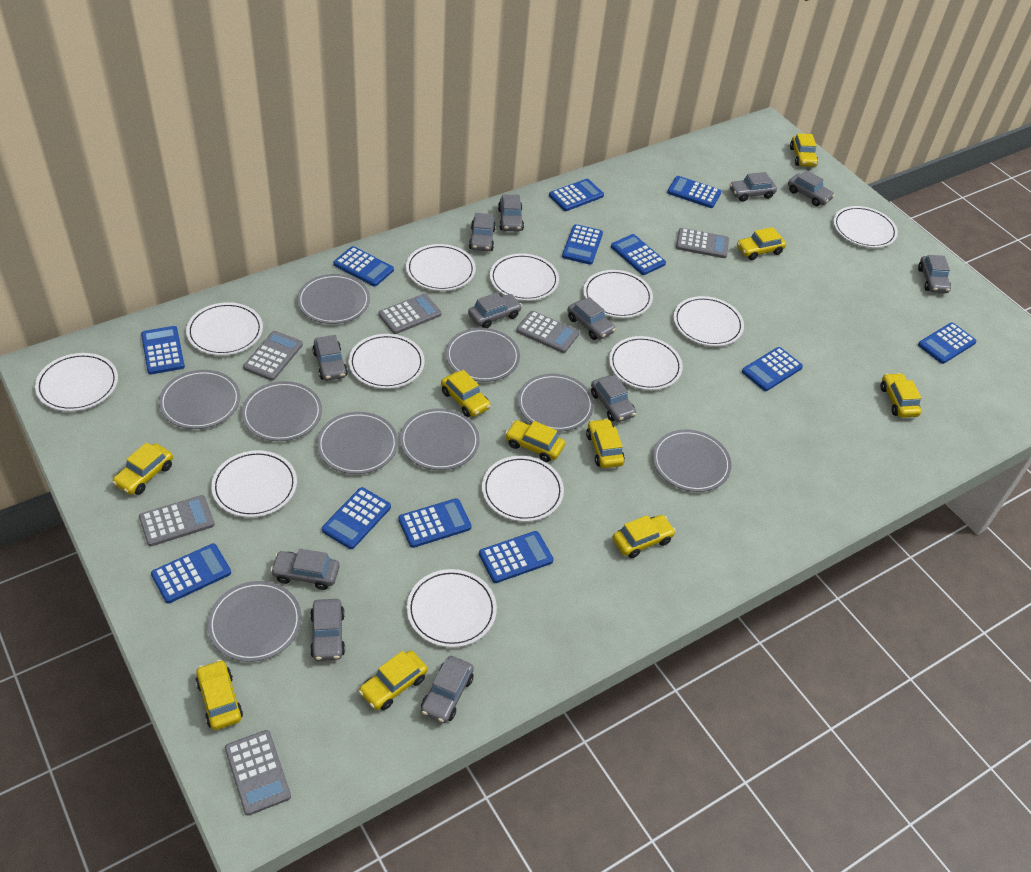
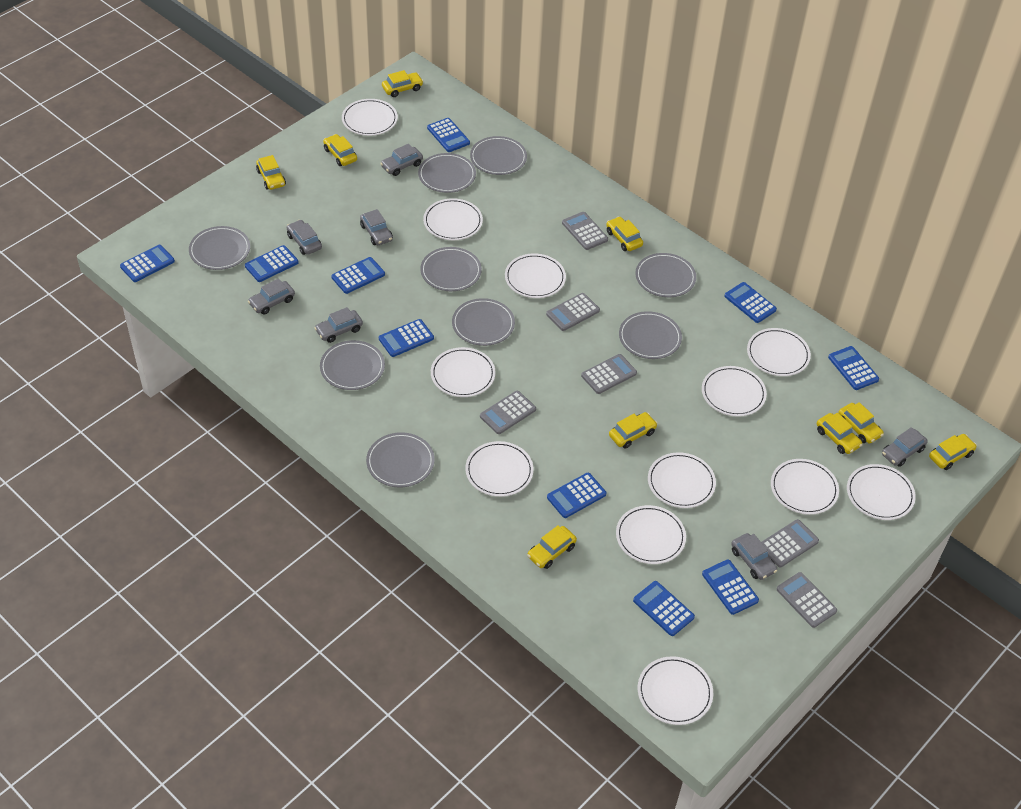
blue calculator: [141,326,185,374] [151,543,231,603] [322,487,391,549] [333,246,394,286] [398,498,472,548] [479,531,554,583] [549,179,604,211] [562,224,603,265] [611,234,666,275] [667,176,721,208] [742,347,803,391] [918,323,976,364] = 12 -> [120,245,175,282] [245,245,299,282] [331,257,385,294] [379,319,434,357] [427,118,470,152] [547,473,606,518] [633,581,695,636] [702,559,759,615] [724,282,777,323] [828,346,879,390] = 10
grey car: [270,549,339,590] [310,599,345,661] [312,335,348,381] [421,656,474,723] [468,292,522,328] [469,213,496,251] [498,195,524,231] [567,297,616,340] [591,375,636,422] [729,172,777,202] [788,170,835,206] [918,255,951,293] = 12 -> [248,278,295,315] [287,220,322,255] [315,307,363,343] [360,209,393,245] [380,144,423,176] [731,533,777,580] [882,427,928,467] = 7
yellow car: [112,442,173,495] [195,660,243,730] [359,650,428,710] [441,370,491,417] [505,420,565,462] [586,419,625,468] [612,515,676,558] [737,227,786,260] [790,134,818,167] [881,373,921,418] = 10 -> [256,155,286,190] [323,134,357,166] [382,70,423,97] [527,526,577,569] [606,216,643,251] [609,412,657,449] [817,413,863,454] [838,402,884,444] [929,434,977,470] = 9

